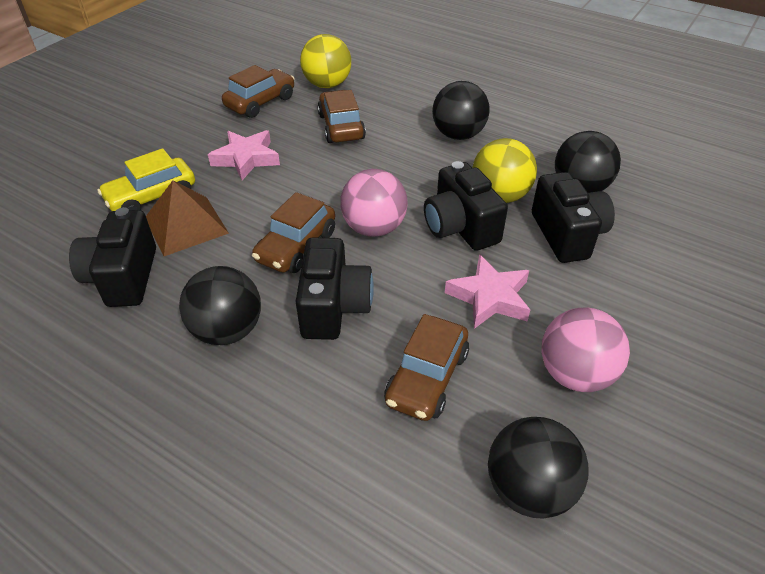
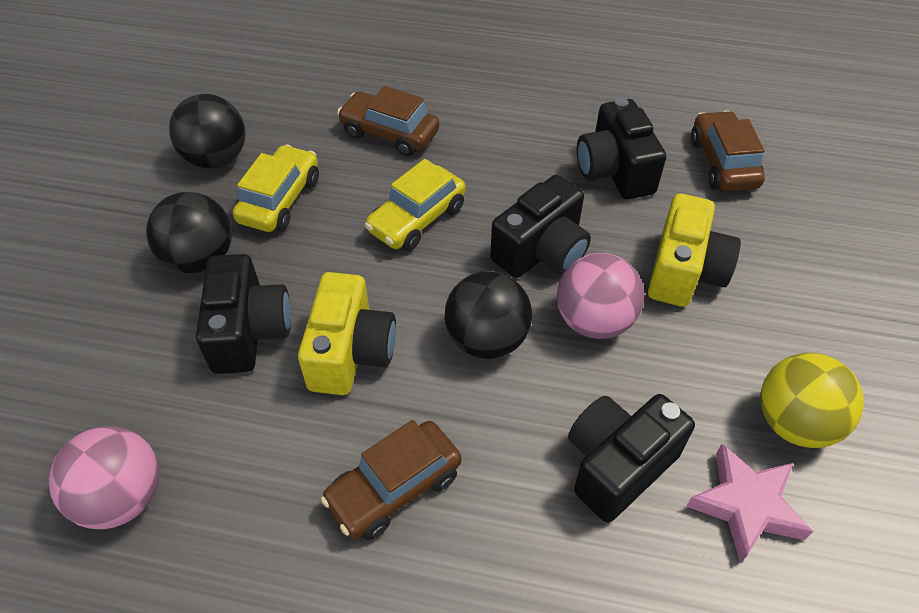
black ball: [179,266,261,345] [432,81,490,140] [488,417,589,519] [555,131,621,193] = 4 -> [146,192,232,273] [169,94,246,168] [445,271,532,359] = 3
brown car: [222,65,295,118] [252,192,335,273] [317,90,366,143] [384,314,469,421] = 4 -> [321,420,462,540] [337,86,439,156] [691,111,765,191] = 3
brown pyramid: [146,180,229,256] = 1 -> none = 0
pink star: [208,130,280,180] [445,254,530,329] = 2 -> [686,444,813,563] = 1
yellow ball: [300,34,351,88] [472,138,537,203] = 2 -> [760,353,864,448] = 1
yellow camera: none = 0 -> [298,272,396,395] [648,193,741,307] = 2
yellow car: [97,148,195,211] = 1 -> [233,144,319,232] [365,159,466,251] = 2

